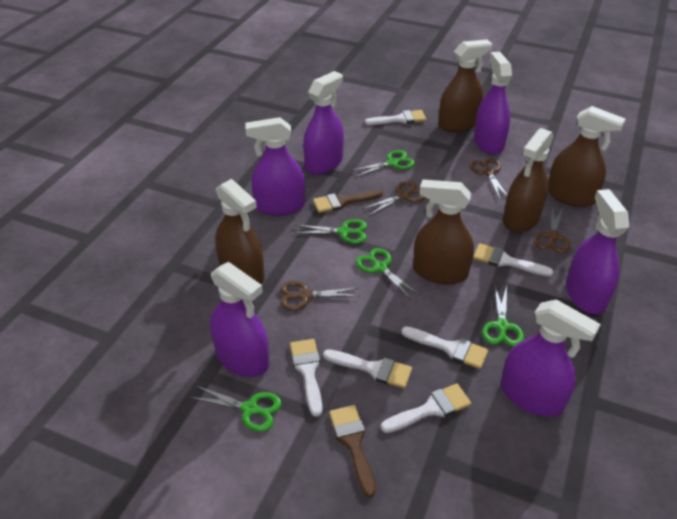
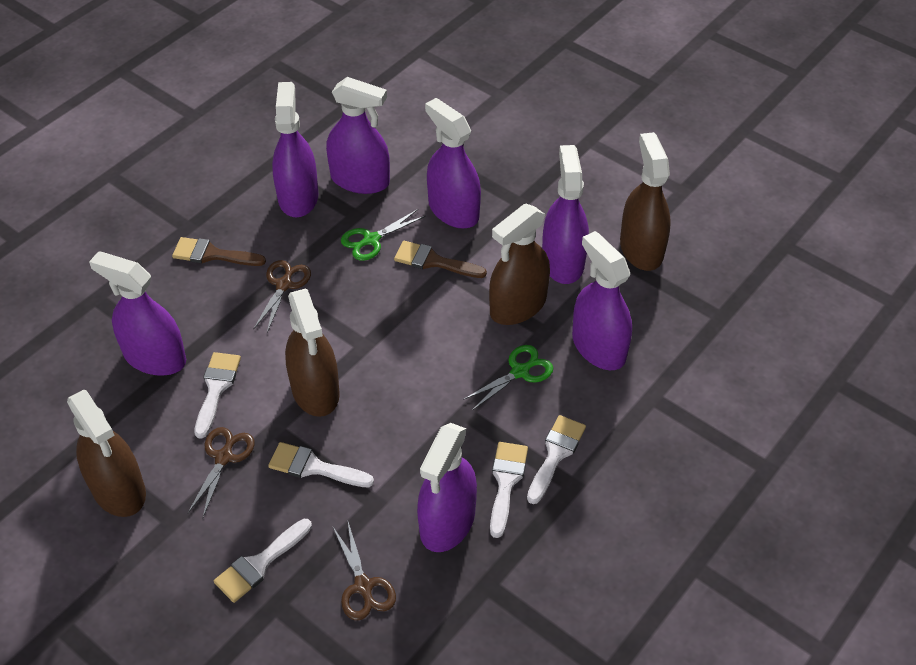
brown scissors: [280,281,360,311] [363,181,426,215] [469,158,507,199] [533,205,570,253] = 4 -> [188,427,255,517] [253,260,311,333] [333,522,396,620] = 3
brown spray bottle: [215,179,265,284] [413,179,474,285] [439,39,492,132] [503,128,554,233] [548,106,625,207] = 5 -> [67,390,146,517] [285,289,340,417] [489,204,550,325] [620,132,671,271] = 4
green scissors: [190,385,282,432] [295,219,367,244] [351,150,415,177] [356,248,420,300] [482,284,524,347] = 5 -> [341,209,426,261] [463,345,553,410] = 2
purple spray bottle: [210,262,269,377] [245,117,305,216] [303,71,344,175] [474,52,512,155] [501,299,601,417] [566,189,629,314] = 6 -> [89,251,186,376] [272,82,318,217] [326,77,390,194] [417,423,477,552] [425,98,481,229] [542,145,589,284] [572,231,632,370] = 7
white brush: [290,339,322,417] [323,349,412,389] [365,110,426,125] [381,383,471,433] [401,326,489,369] [473,243,553,276] = 6 -> [194,352,241,439] [214,519,312,603] [268,442,374,487] [490,442,528,538] [527,415,586,504] = 5

